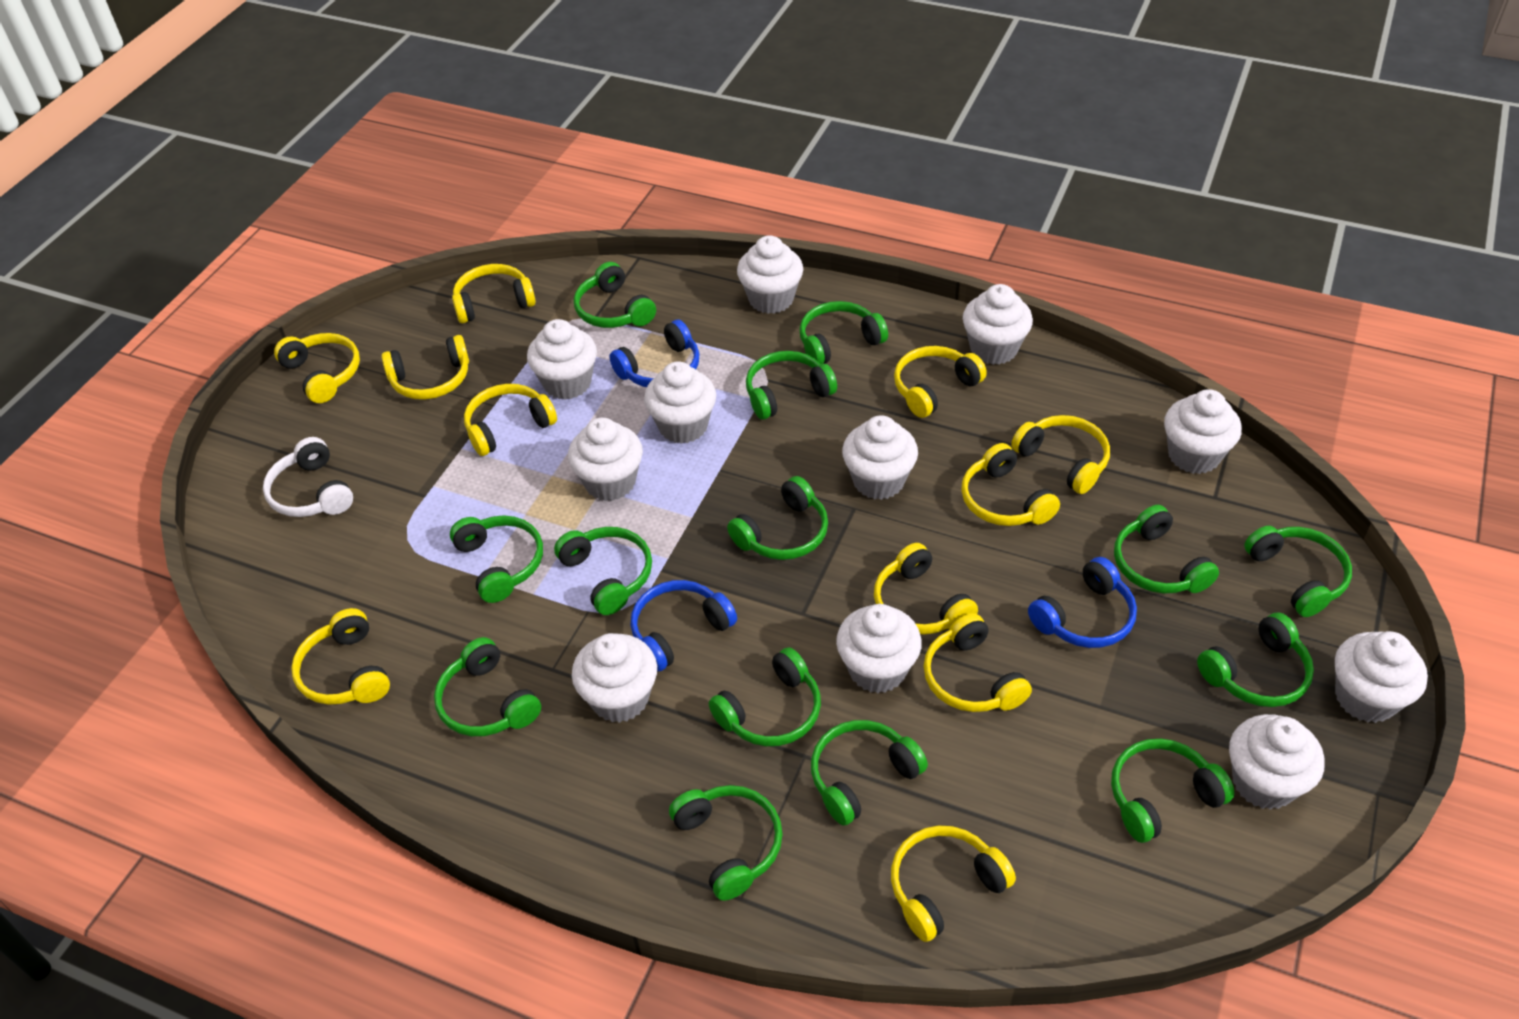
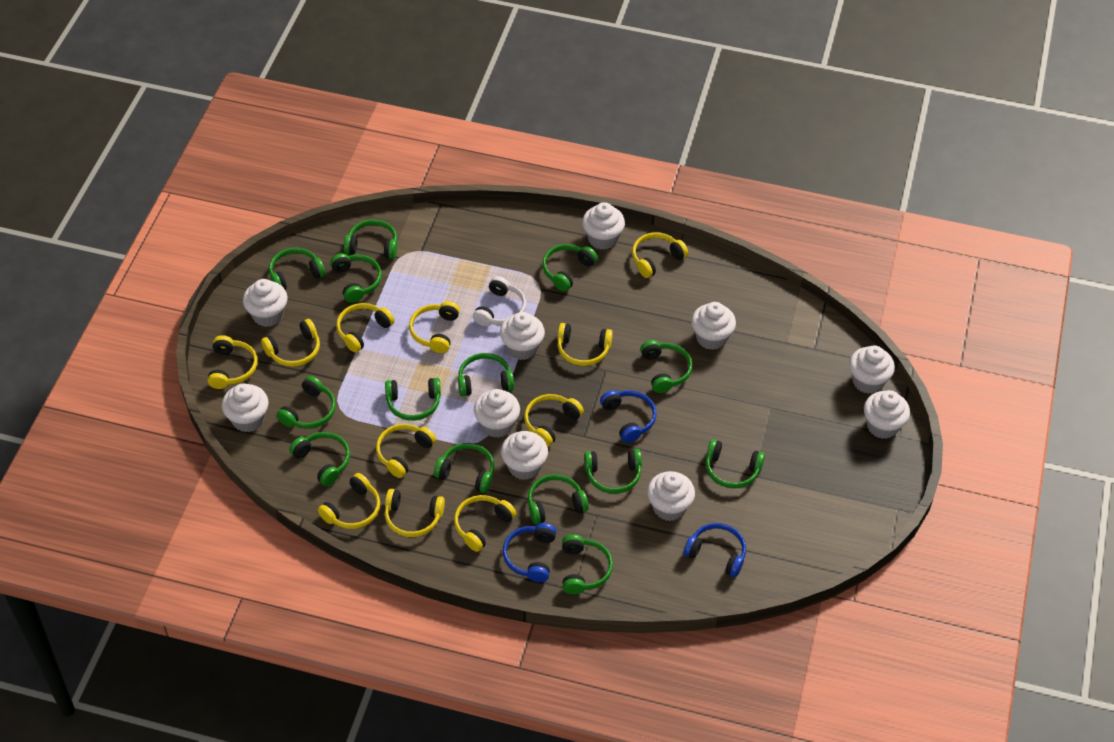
white cupcake: [527,319,597,400] [568,418,643,501] [572,633,657,723] [644,361,716,444] [737,235,803,314] [836,604,922,693] [842,415,918,500] [963,284,1033,365] [1164,389,1242,474] [1229,714,1324,810] [1335,631,1428,723] = 11 -> [222,383,268,432] [243,279,288,327] [474,389,520,438] [500,312,545,360] [501,431,548,480] [582,202,625,250] [647,471,695,521] [691,302,736,350] [849,345,895,394] [864,390,910,439] = 10

